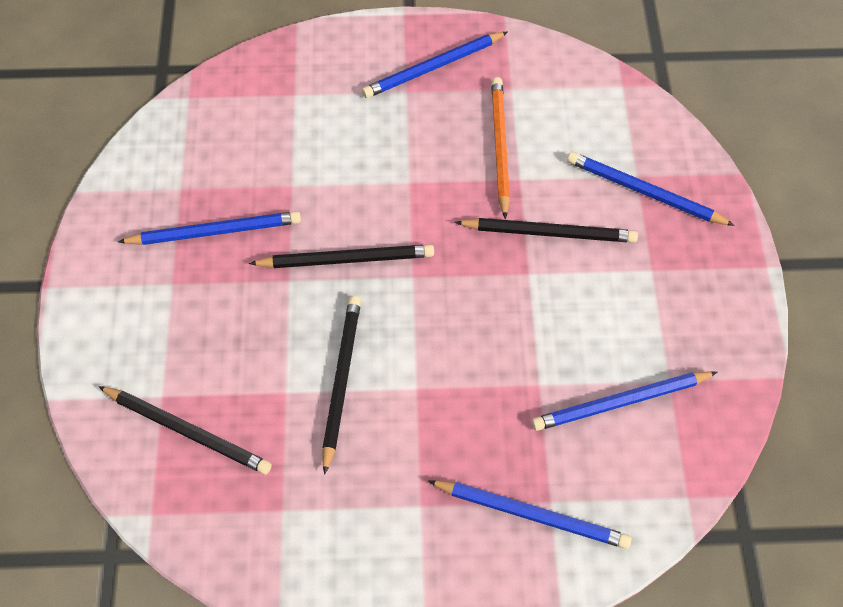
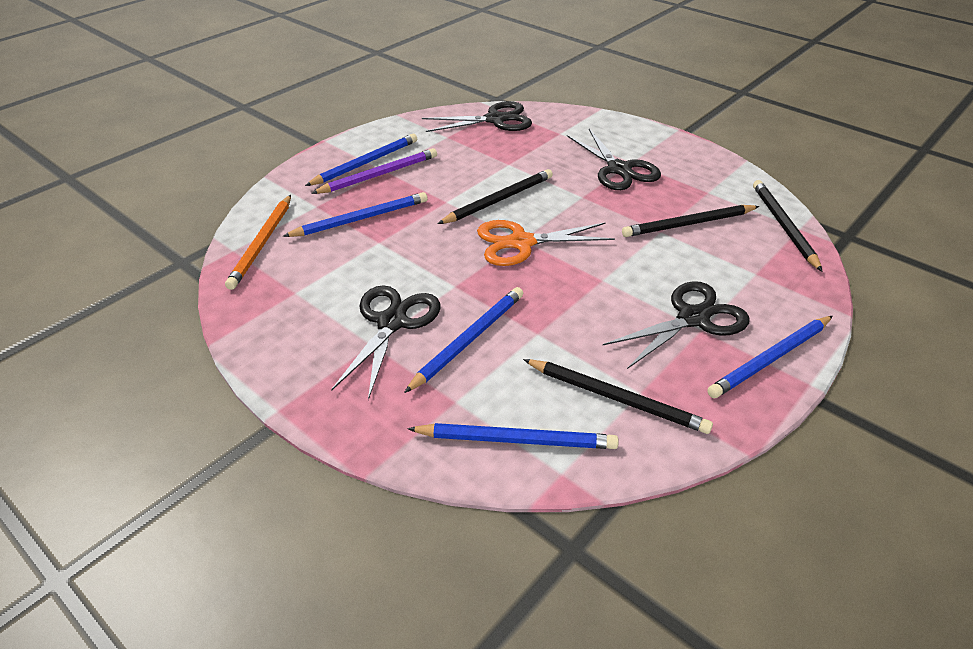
black scissors: none = 0 -> [331,285,440,400] [422,101,532,132] [567,129,661,190] [603,281,750,369] = 4
orange scissors: none = 0 -> [477,220,615,266] = 1
purple pencil: none = 0 -> [311,148,437,194] = 1

